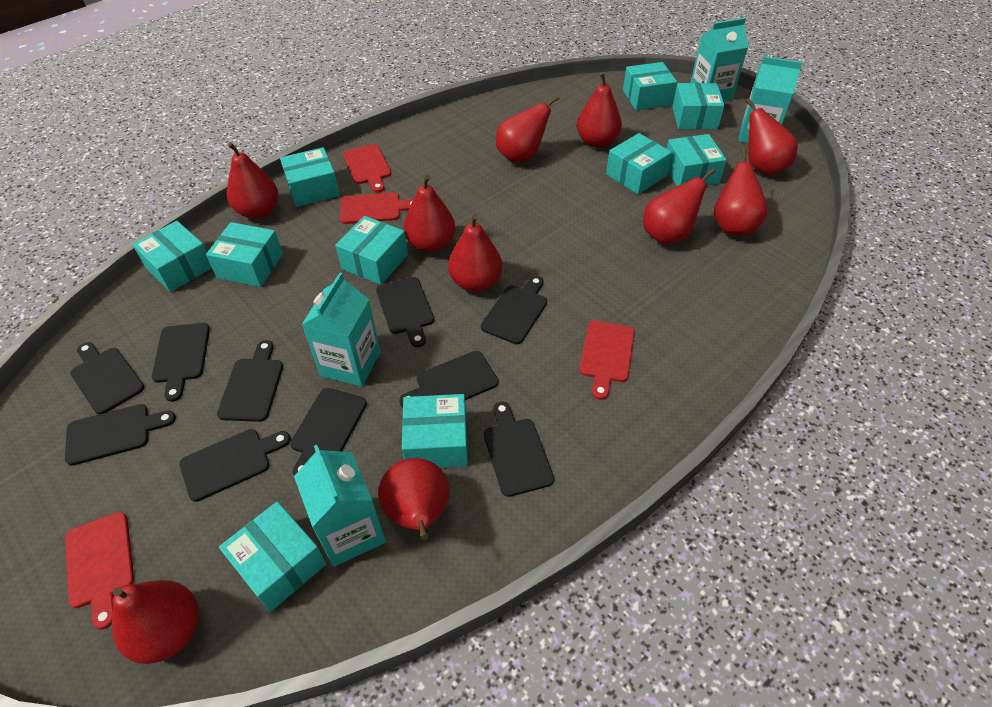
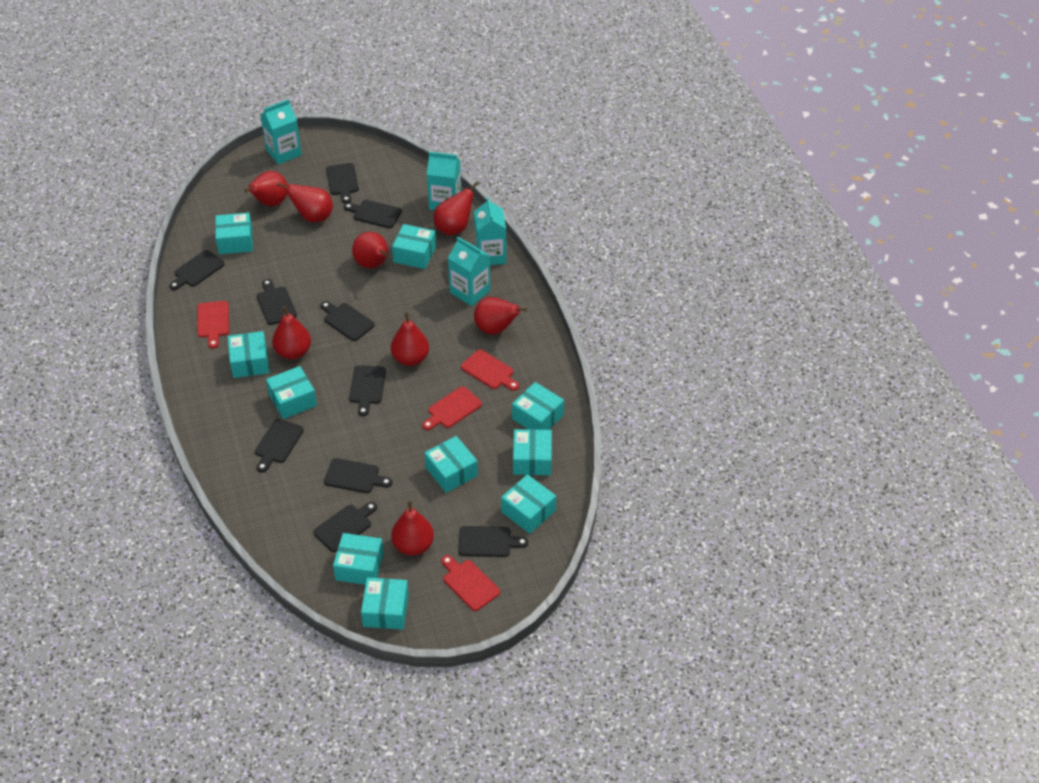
red pear: [112,580,198,664] [227,142,278,219] [378,458,449,540] [404,175,456,253] [448,214,502,292] [496,95,560,163] [577,72,622,148] [643,168,715,244] [714,148,768,236] [745,98,798,175] = 10 -> [244,171,288,206] [272,306,311,359] [277,183,333,222] [352,232,388,268] [391,312,429,366] [391,500,434,556] [434,182,479,235] [474,297,527,335] = 8

